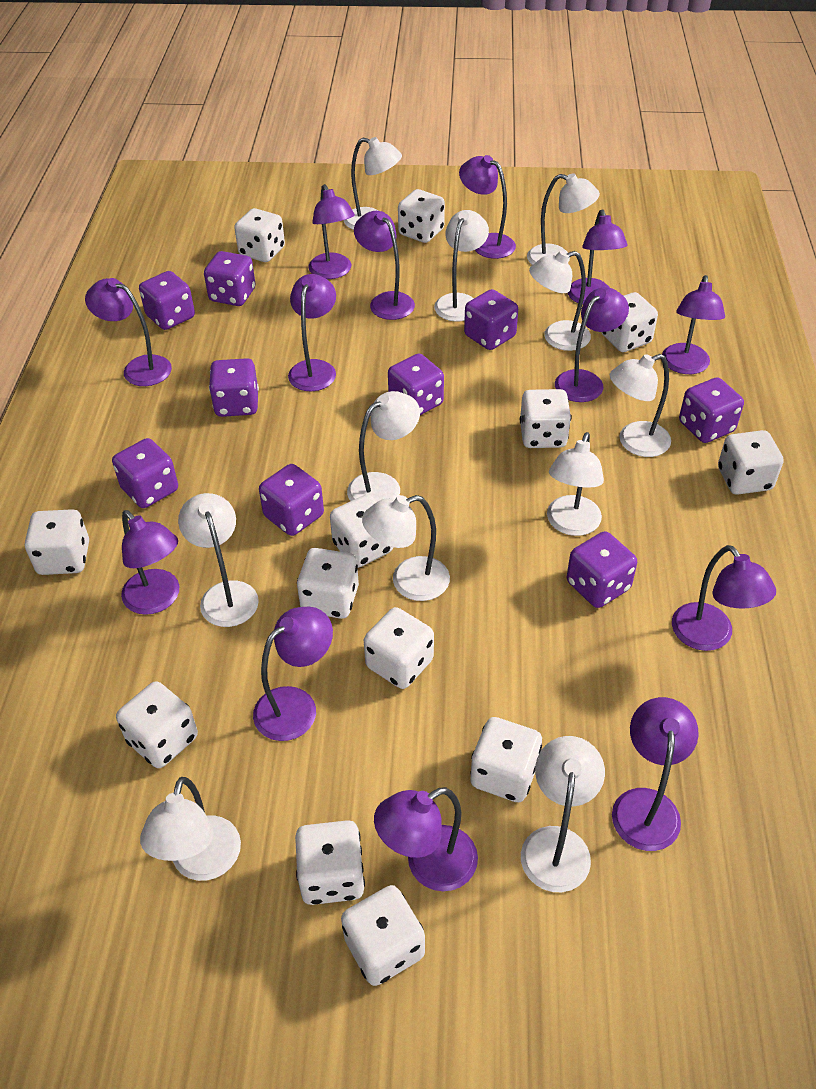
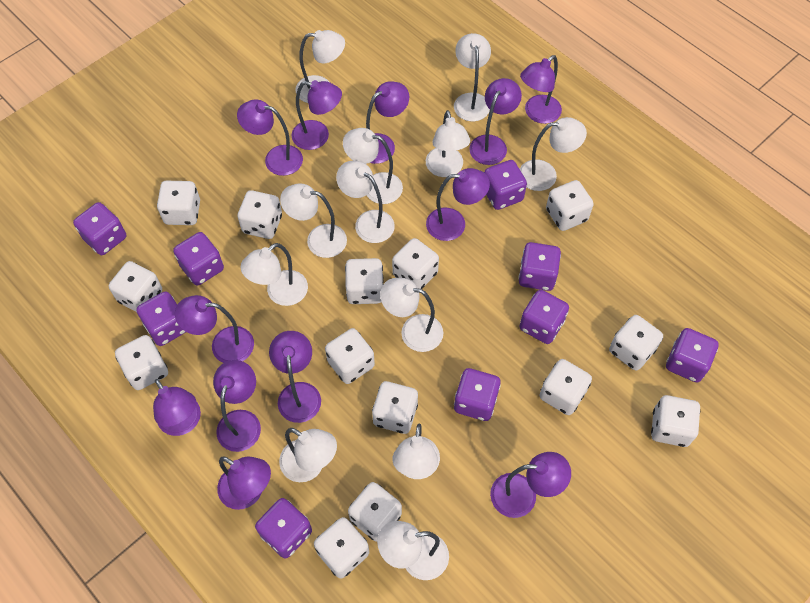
purple lamp: [85,278,172,386] [121,510,179,615] [253,607,333,741] [288,274,336,391] [308,184,355,279] [354,211,415,320] [374,787,478,891] [459,155,516,259] [555,287,629,402] [568,209,627,305] [612,697,699,851] [662,275,725,374] [672,545,776,651] = 13 -> [153,379,201,436] [175,295,254,363] [213,360,261,452] [217,456,271,510] [237,100,303,176] [269,331,321,423] [292,80,342,150] [366,81,409,164] [426,168,490,241] [469,78,522,165] [490,452,571,518] [520,55,562,124] = 12
white dice: [25,509,89,575] [116,681,198,768] [234,208,285,262] [295,820,365,905] [297,548,359,619] [330,494,393,568] [341,885,425,986] [364,607,434,689] [398,189,445,243] [470,717,542,802] [520,389,571,448] [601,292,658,352] [718,430,783,495] = 13 -> [109,261,162,312] [115,335,168,390] [157,181,200,225] [237,190,282,239] [314,517,369,578] [325,328,375,384] [345,258,383,304] [348,482,402,542] [372,381,418,434] [392,238,439,289] [539,359,592,415] [546,180,594,231] [609,315,663,371] [651,395,700,447] = 14
white lamp: [140,777,241,881] [178,493,259,627] [344,137,402,230] [347,391,420,502] [362,495,450,601] [434,210,489,321] [521,736,605,892] [527,173,600,265] [529,250,591,351] [547,432,604,536] [610,354,671,457] = 11 -> [240,243,308,306] [279,428,337,482] [280,183,347,258] [295,30,345,103] [336,161,395,243] [343,128,403,204] [377,521,449,580] [380,278,443,352] [393,424,440,479] [426,110,470,177] [454,33,491,121] [520,117,587,191] = 12

